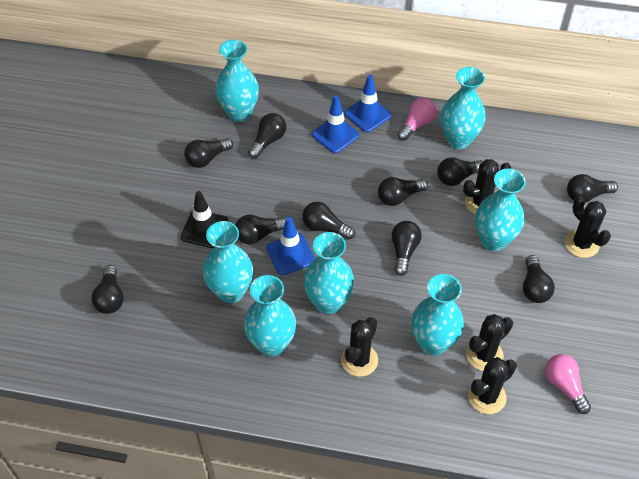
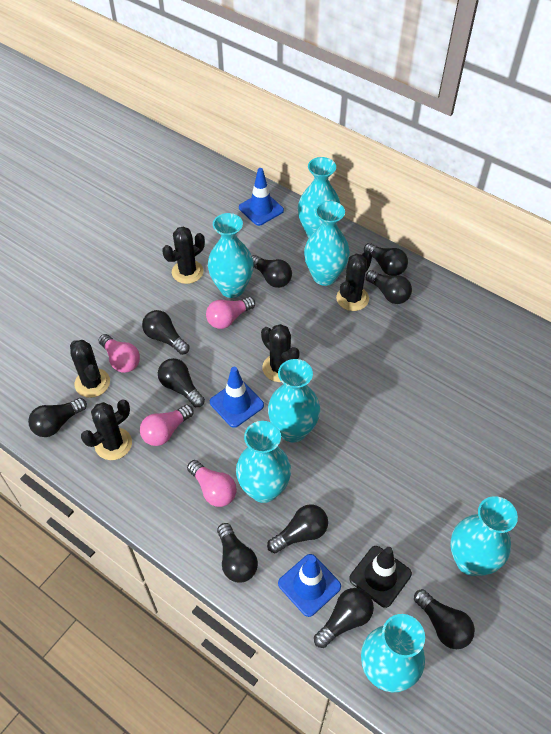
pink light bulb: [397,98,437,141] [545,354,591,414] = 2 -> [99,334,140,373] [140,405,193,446] [187,460,237,507] [206,297,255,329] = 4

